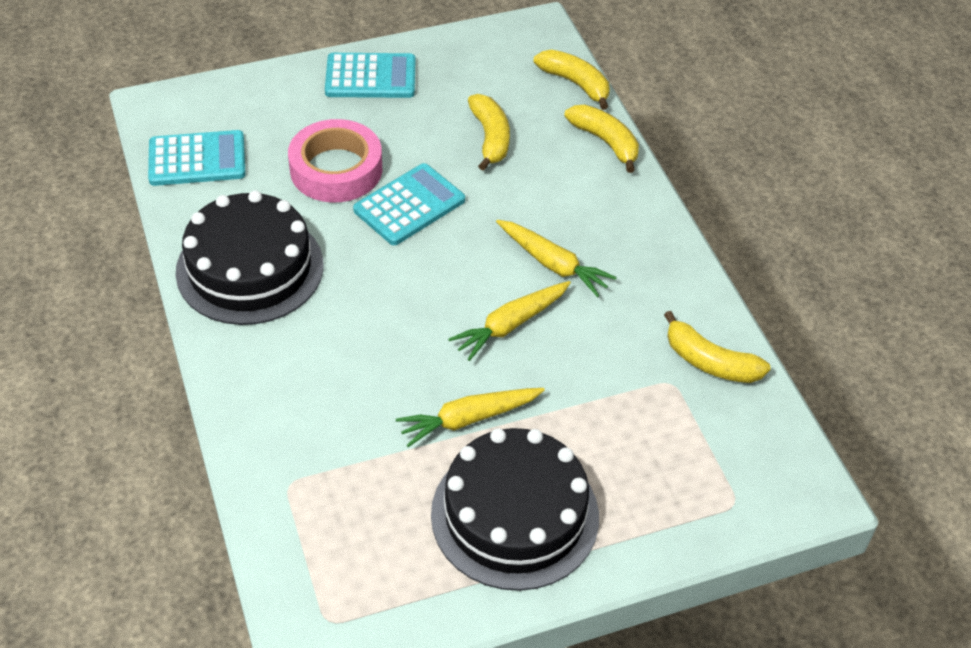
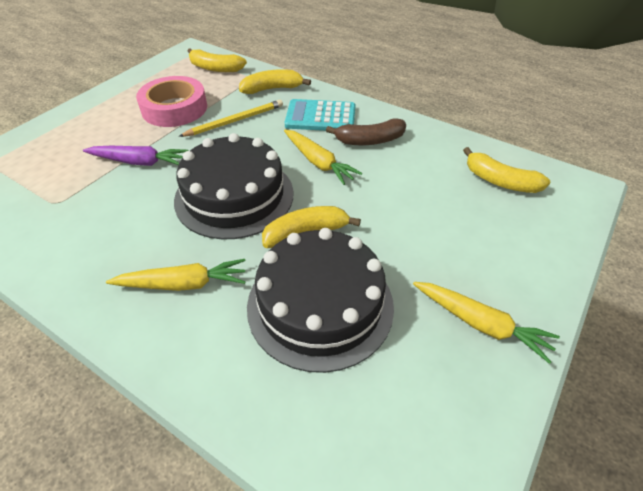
brown banana: none = 0 -> [326,118,406,145] = 1
purple carrot: none = 0 -> [83,146,188,166] = 1
turquoise calculator: [148,130,246,186] [325,53,415,98] [353,163,465,245] = 3 -> [285,99,355,131] = 1
yellow pencil: none = 0 -> [179,100,283,137] = 1

